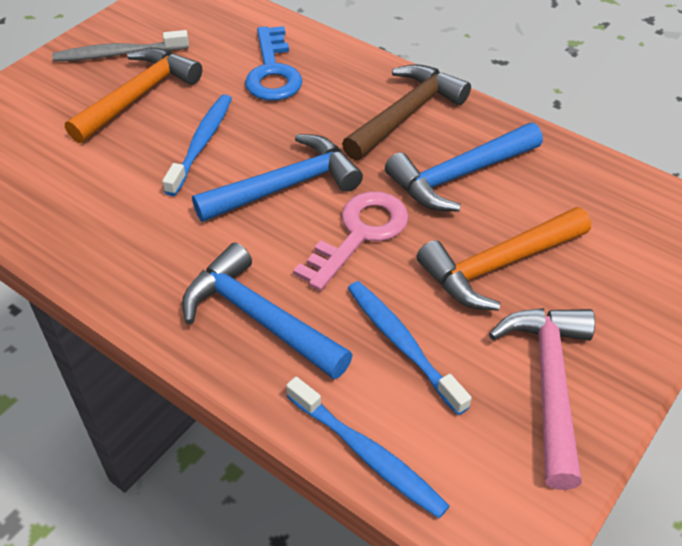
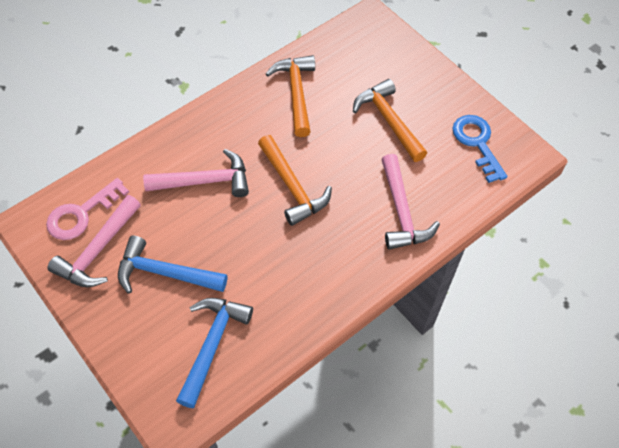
blue hammer: [182,243,353,379] [192,134,363,222] [385,123,543,211] = 3 -> [118,236,227,294] [176,298,253,408] = 2
blue toothbrush: [162,94,232,196] [286,377,449,518] [348,281,472,415] = 3 -> none = 0
brown hammer: [342,64,471,161] = 1 -> none = 0
grey toothbrush: [52,30,189,62] = 1 -> none = 0
orange hammer: [65,47,202,143] [417,207,591,311] = 2 -> [258,135,332,226] [266,55,315,137] [353,79,427,162] = 3
pink hammer: [489,308,595,490] = 1 -> [48,195,141,287] [143,149,249,197] [381,154,440,250] = 3

